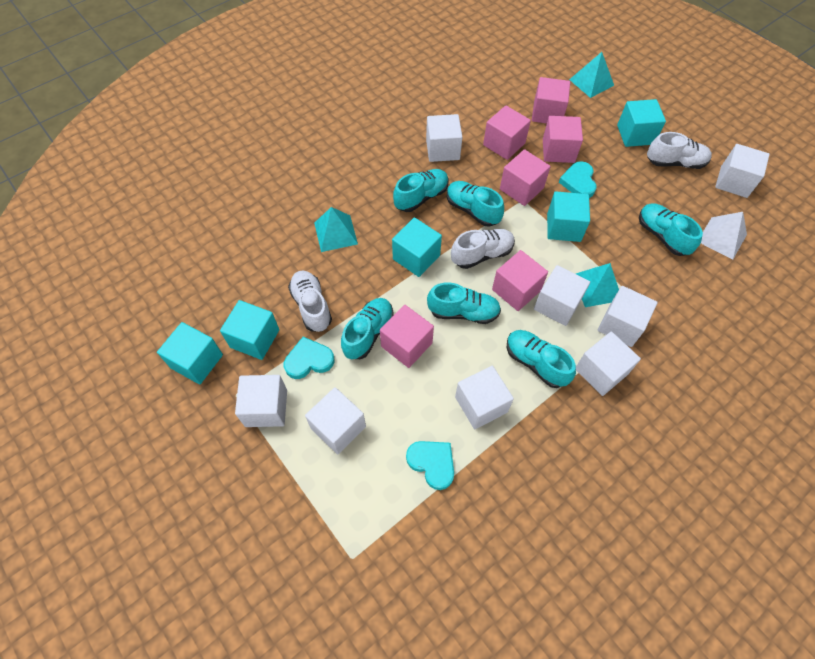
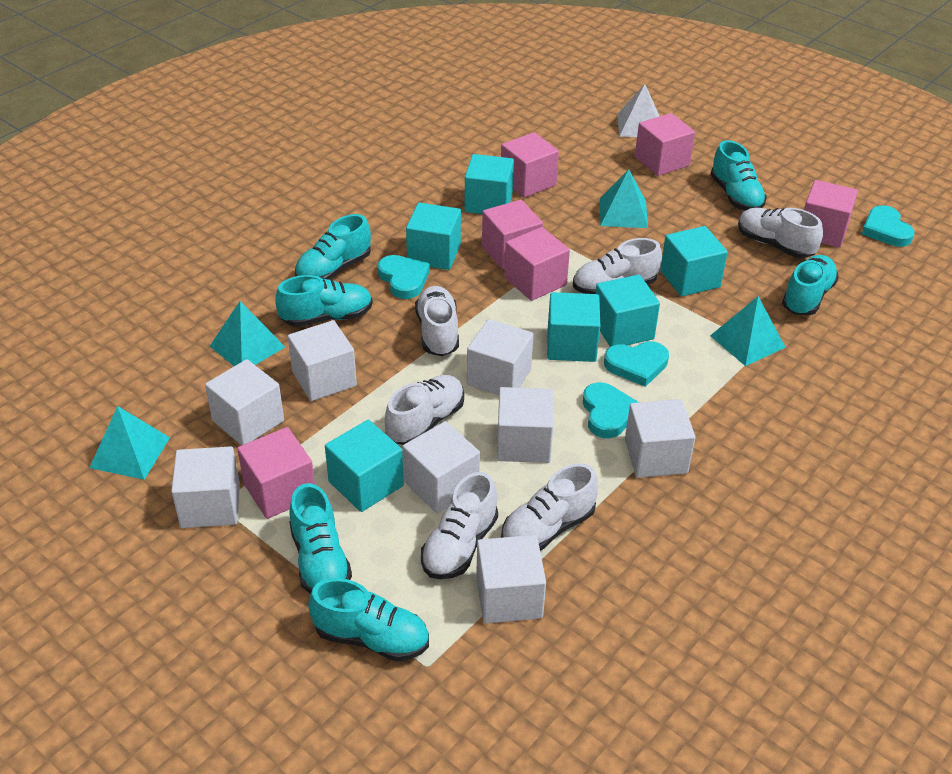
turquoise cube: [157,322,223,384] [220,300,279,360] [392,217,442,277] [547,191,590,242] [617,99,666,147] = 5 -> [325,420,404,512] [406,203,461,270] [464,154,514,214] [547,292,600,362] [595,275,660,347] [660,226,728,297] = 6
turquoise heart: [284,337,335,379] [406,441,454,490] [559,161,597,198] = 3 -> [378,255,430,299] [583,382,638,438] [604,341,669,387] [862,205,915,247] = 4
turquoise pyramid: [314,207,358,252] [569,52,614,98] [576,263,619,307] = 3 -> [89,406,170,480] [210,301,285,366] [600,169,648,228] [710,296,786,366] = 4
white shoe: [288,270,332,332] [451,229,515,269] [647,132,712,169] = 3 -> [385,375,464,445] [415,286,459,356] [421,472,498,579] [501,463,598,551] [573,238,662,294] [738,208,823,258] = 6

